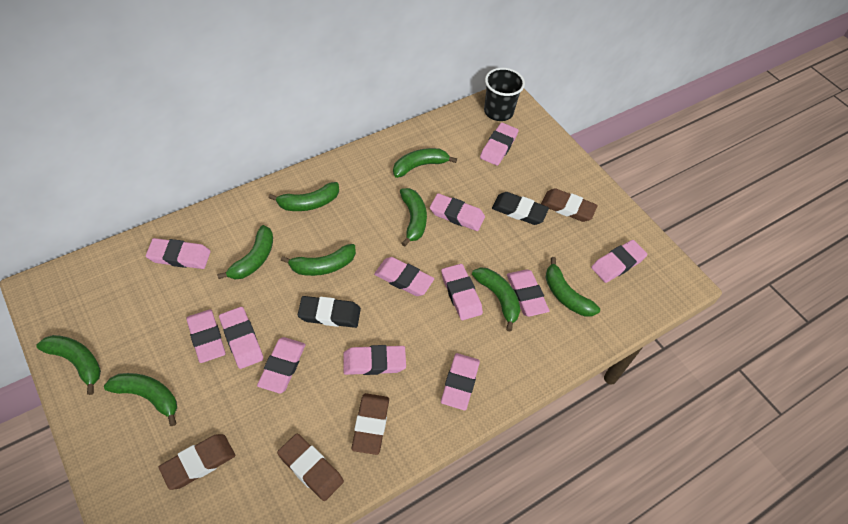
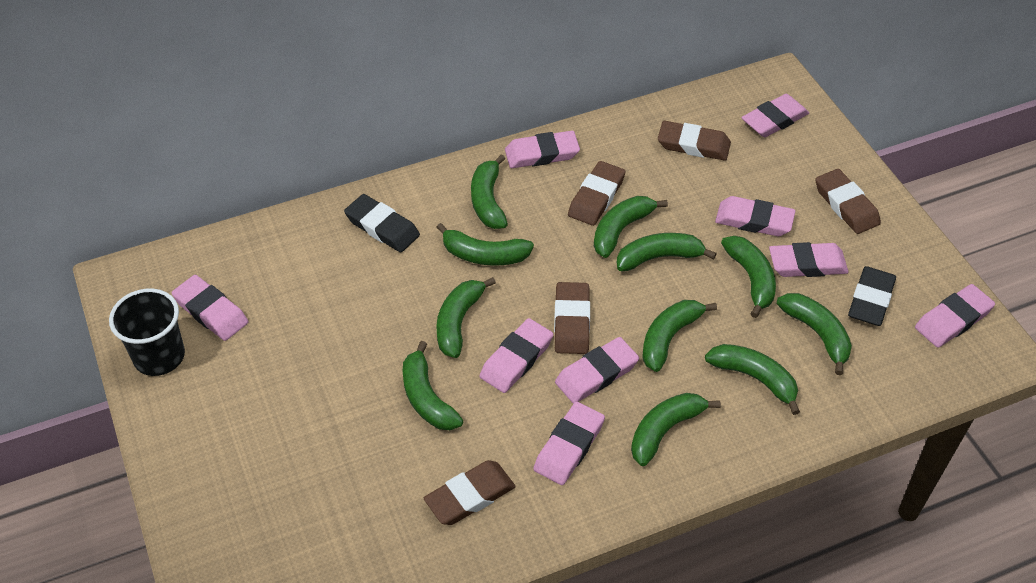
brown eraser: [158,434,236,490] [277,434,344,501] [352,393,389,455] [541,188,598,222] = 4 -> [424,460,516,525] [554,282,590,354] [568,161,625,226] [658,121,731,161] [815,169,881,234] = 5
green banana: [37,335,101,395] [104,373,177,426] [217,225,273,279] [269,182,339,211] [281,244,356,276] [393,148,457,178] [400,188,427,247] [472,267,520,331] [545,257,600,317] = 9 -> [402,341,463,430] [436,223,534,266] [436,277,496,358] [471,154,508,229] [594,196,668,258] [617,233,717,271] [631,393,721,466] [642,300,717,372] [705,344,800,415] [721,236,776,318] [777,293,852,375] = 11
pink eraser: [146,238,211,269] [186,309,226,363] [219,307,263,369] [257,337,306,394] [343,345,406,375] [374,257,434,296] [430,193,485,231] [441,264,483,320] [441,353,480,410] [480,123,519,166] [507,270,549,317] [591,240,647,283] = 12 -> [172,275,248,341] [480,318,553,393] [505,131,580,168] [533,402,605,485] [555,337,639,404] [715,196,795,236] [741,94,809,137] [769,242,849,277] [915,284,995,348] = 9

